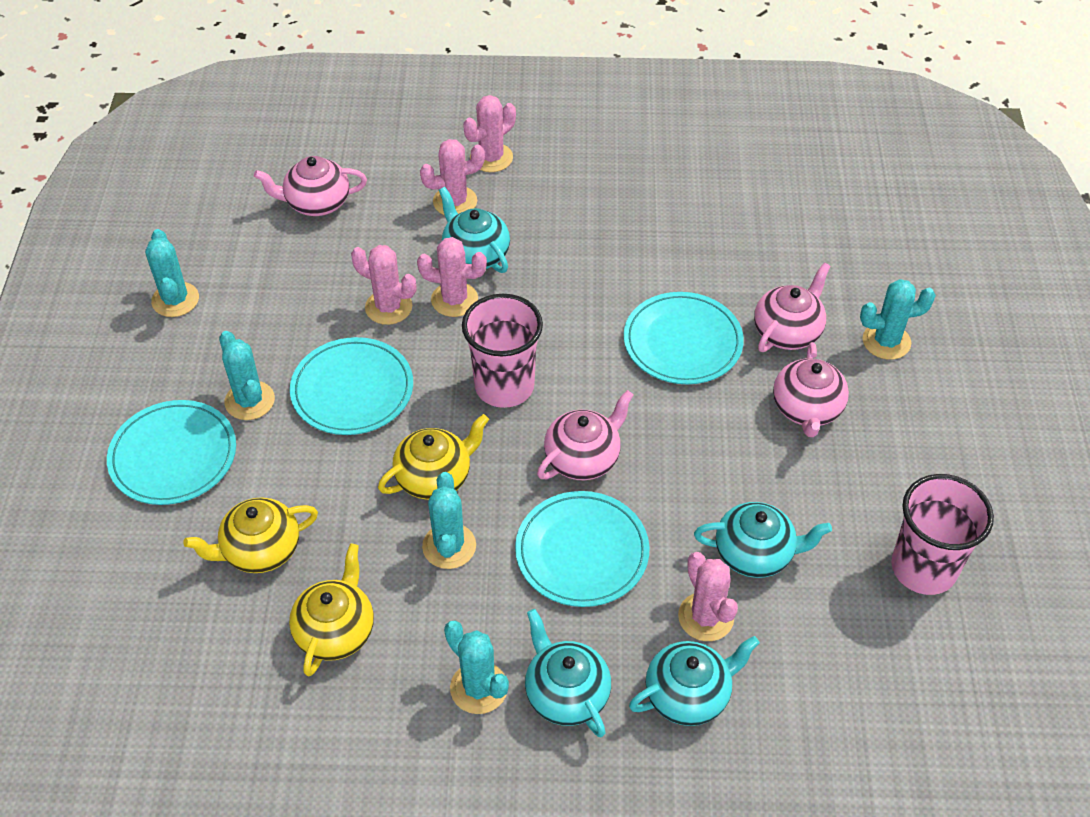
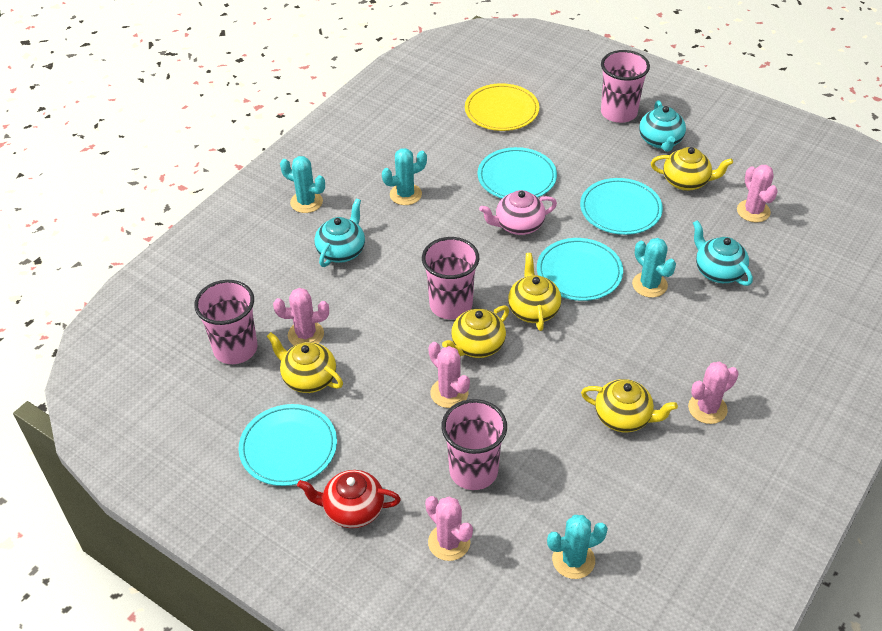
pink cup: [462,294,543,408] [891,474,994,595] = 2 -> [194,280,257,364] [422,237,479,320] [442,399,507,490] [601,50,650,123] = 4
pink teapot: [254,156,367,216] [537,390,634,480] [754,263,831,352] [773,342,849,437] = 4 -> [479,190,557,235] = 1
red teapot: none = 0 -> [297,470,401,528] = 1
turquoise cactus: [145,229,199,317] [219,331,275,420] [422,472,476,569] [444,620,509,714] [860,279,936,360] = 5 -> [280,156,325,213] [382,148,427,205] [547,515,608,579] [632,238,676,298] = 4
turquoise teapot: [439,187,510,273] [525,609,611,737] [629,636,760,726] [694,502,832,578] = 4 -> [314,199,365,267] [639,100,686,152] [693,220,753,286] = 3
yellow plate: none = 0 -> [465,83,539,131] = 1
yellow teapot: [183,498,318,573] [289,543,374,676] [378,414,489,500] = 3 -> [267,332,343,393] [442,305,509,358] [508,253,561,331] [581,379,678,432] [651,147,733,191] = 5

